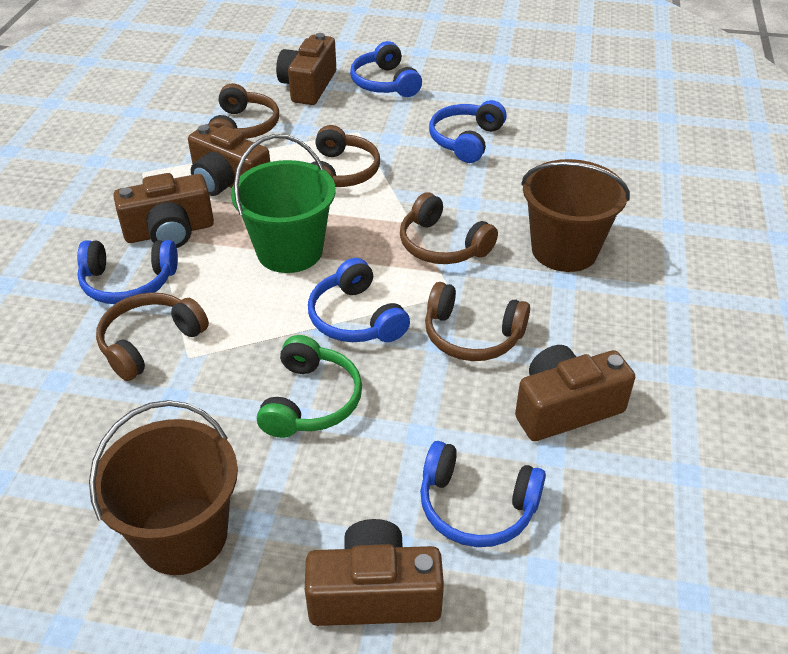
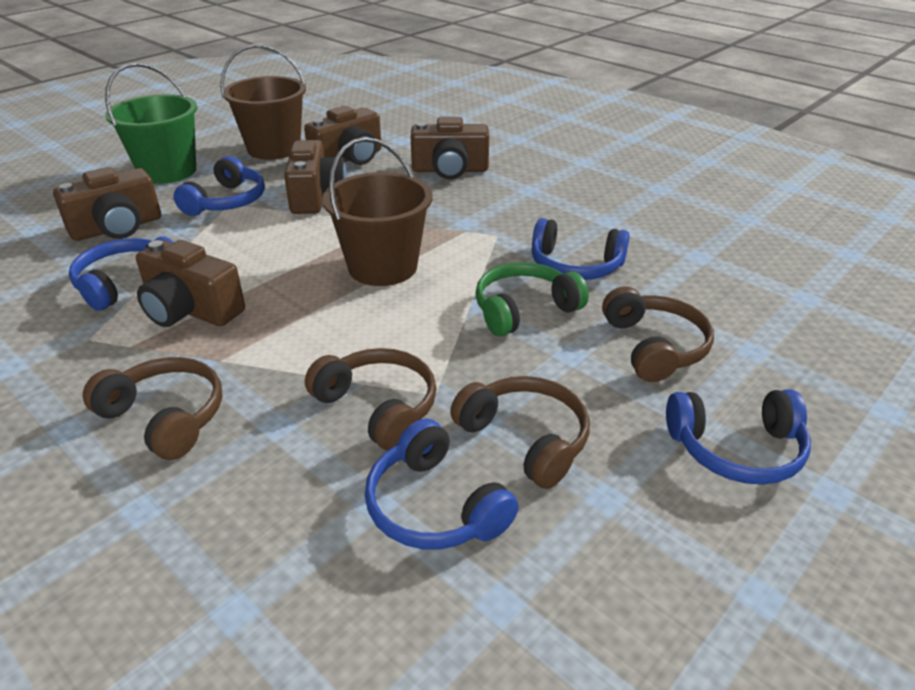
brown headphones: [96,292,209,381] [208,83,279,139] [311,125,380,187] [400,192,498,264] [425,282,530,361] = 5 -> [83,357,222,460] [305,348,437,450] [450,376,590,489] [602,287,714,382] = 4

